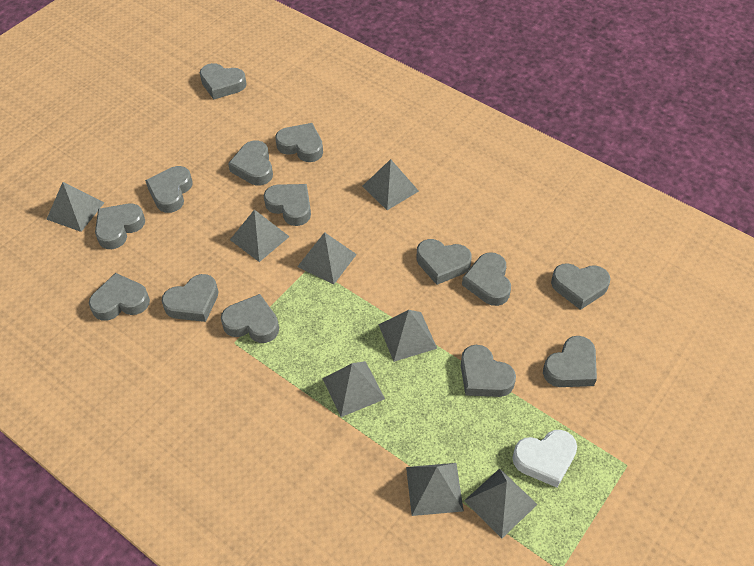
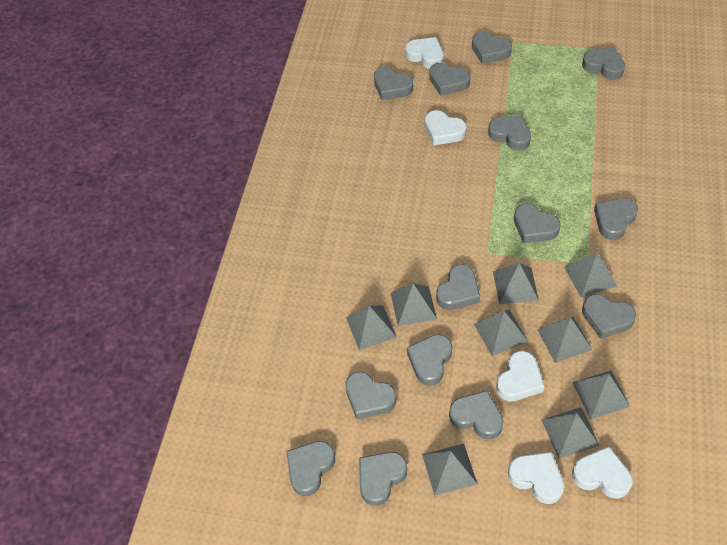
grey pyramid: [46,182,105,232] [230,210,290,262] [297,232,357,284] [322,361,385,417] [362,159,419,210] [378,310,437,362] [406,463,464,516] [464,468,538,539] = 8 -> [346,305,397,350] [391,283,437,326] [422,444,478,496] [474,310,528,356] [493,263,539,304] [537,317,592,363] [541,408,600,458] [564,253,617,298] [572,370,630,419] = 9
white heart: [512,430,577,487] = 1 -> [405,37,443,69] [425,110,466,145] [496,351,545,402] [508,452,564,504] [572,446,633,499] = 5

